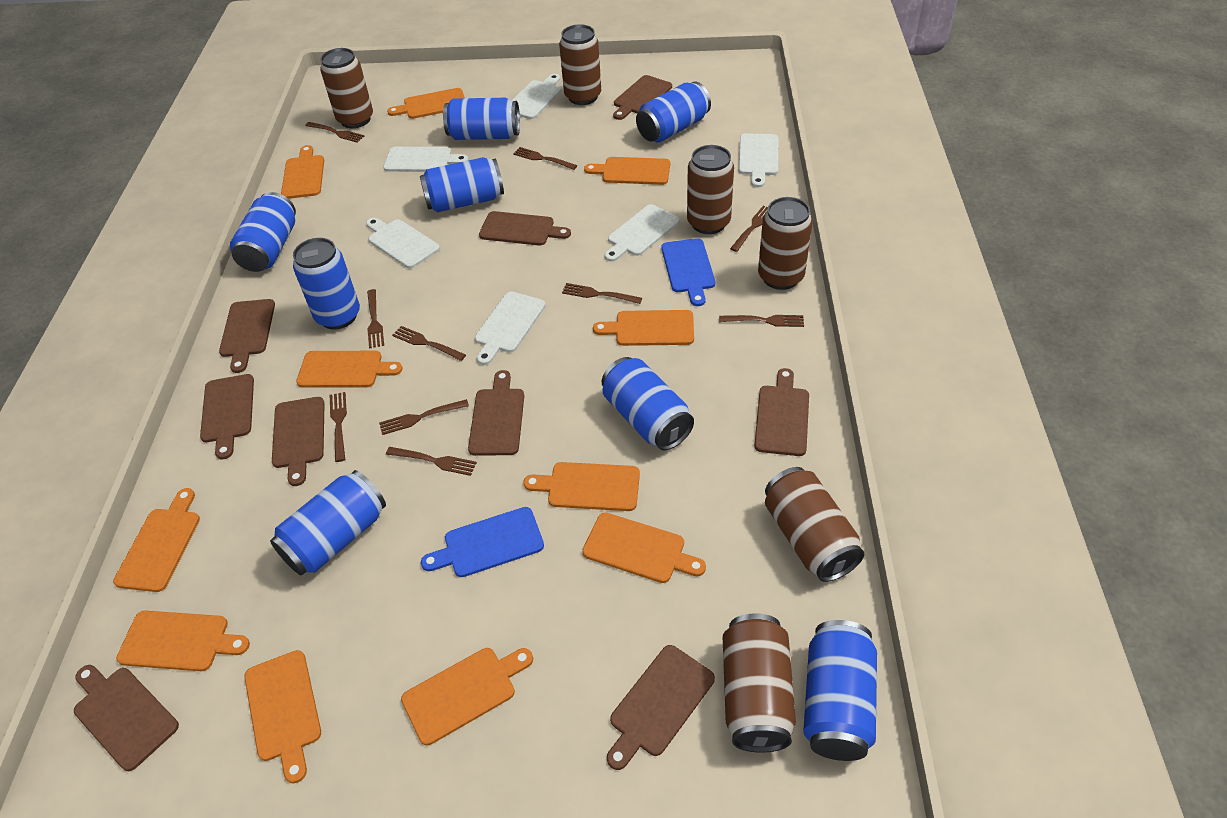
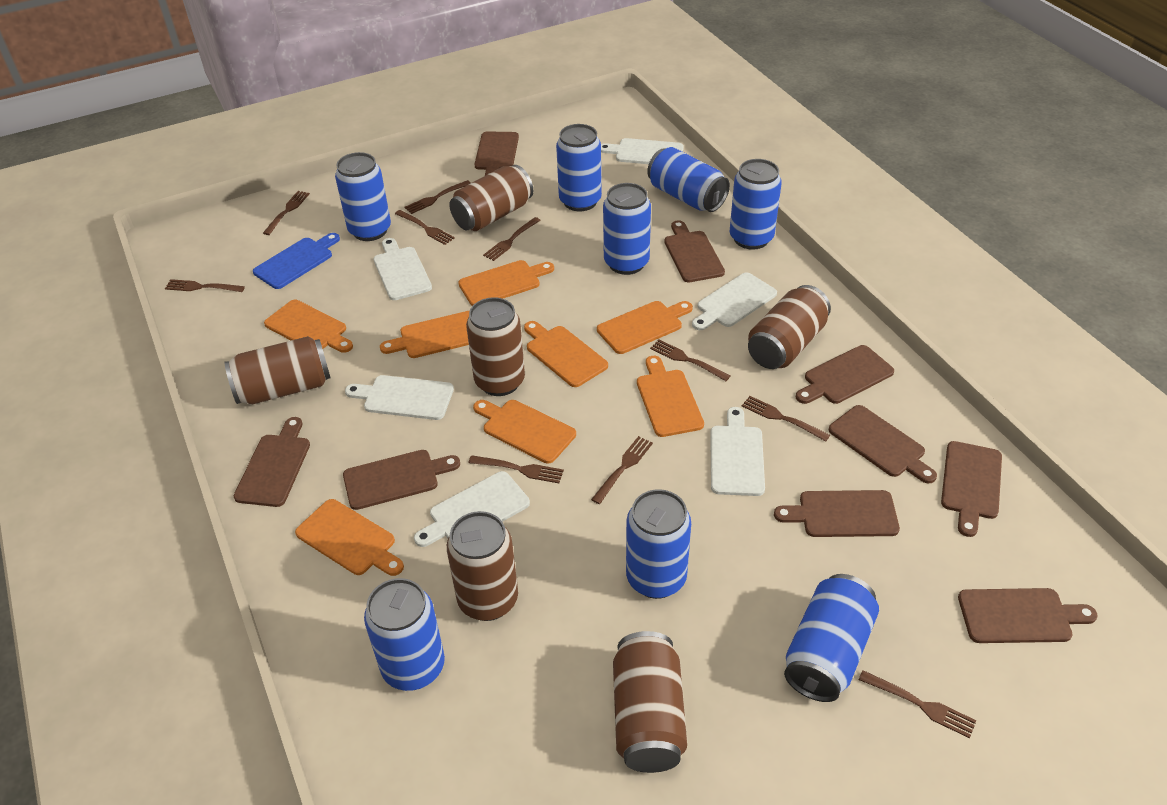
blue cutting board: [421,507,544,577] [662,238,715,306] = 2 -> [253,233,340,289] = 1
orange cutting board: [113,488,200,592] [116,611,250,671] [244,650,321,784] [281,145,324,199] [296,351,402,387] [387,88,465,119] [401,648,533,746] [523,462,640,511] [582,513,706,583] [584,157,670,185] [593,310,694,346] = 11 -> [264,300,353,353] [295,499,404,576] [380,311,469,358] [458,260,554,306] [473,400,576,464] [524,321,608,387] [597,301,693,354] [637,356,704,437] = 8

